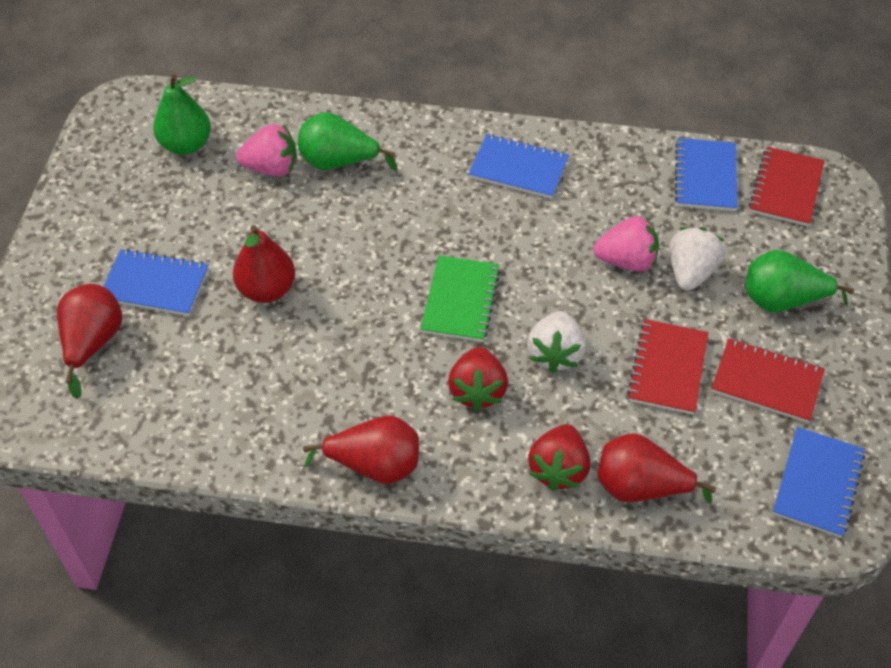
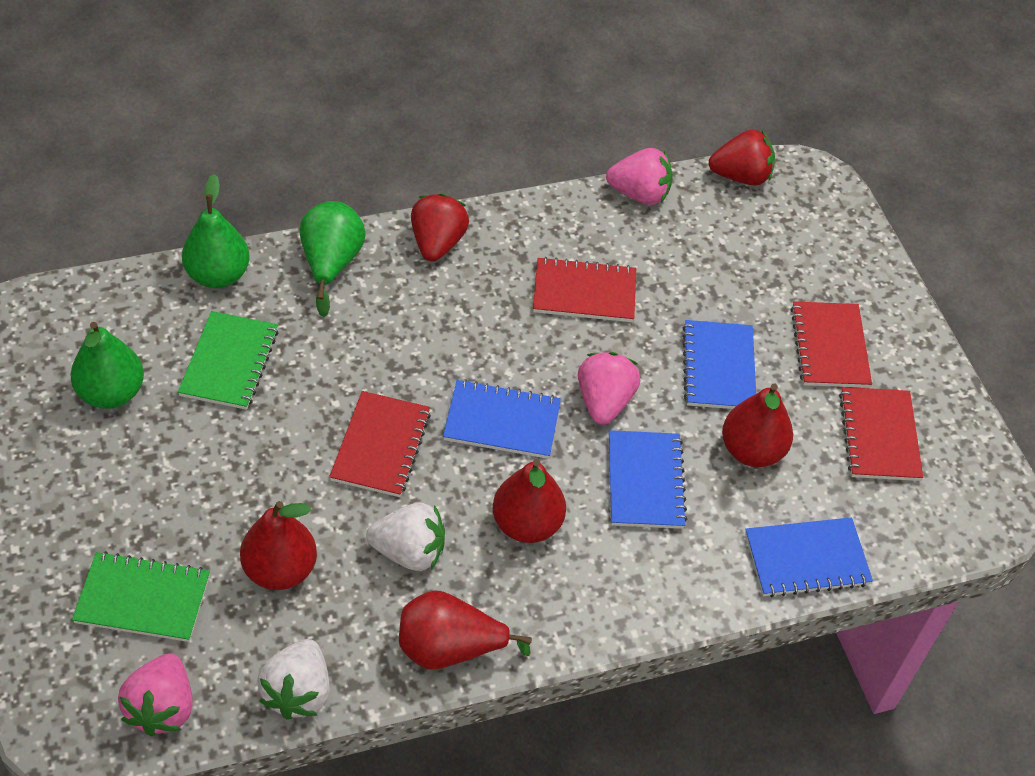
green notebook: [420,255,500,342] = 1 -> [72,551,210,642] [178,311,279,410] = 2
pink strawberry: [236,124,297,176] [593,216,659,272] = 2 -> [118,653,193,736] [578,352,640,425] [606,148,673,205] = 3
red notebook: [627,319,709,415] [711,338,825,423] [749,147,825,227] = 3 -> [329,391,431,497] [533,257,636,322] [791,301,872,388] [839,387,923,481] = 4

